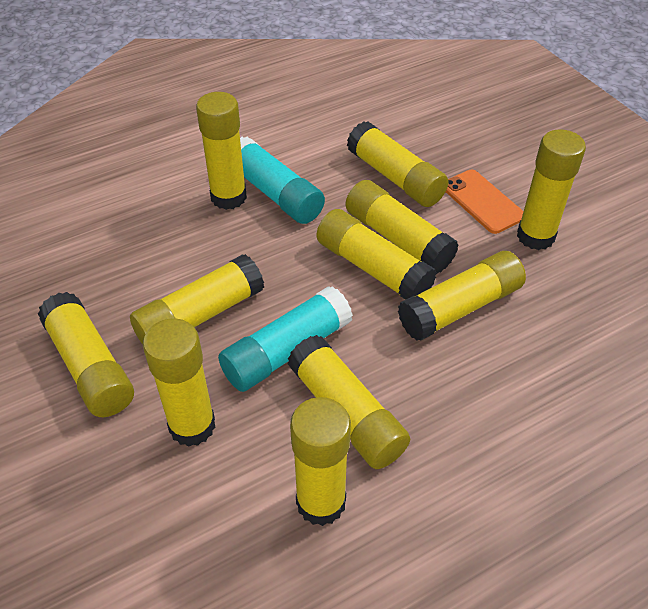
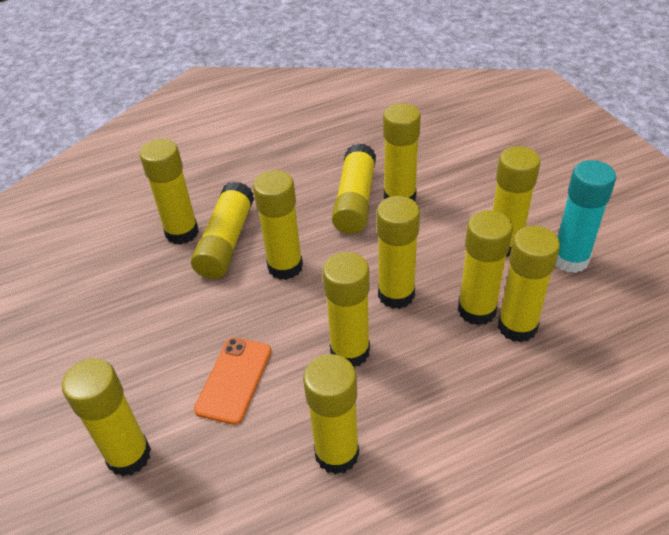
turquoise glue stick: [218,286,353,392] [240,137,325,224] = 2 -> [555,160,616,273] = 1
yellow glue stick: [38,292,134,417] [130,254,264,345] [143,318,215,447] [196,92,247,210] [288,335,410,469] [290,397,351,526] [317,209,437,300] [345,180,459,274] [347,121,449,207] [398,251,526,341] [517,129,586,250] = 11 -> [62,358,151,476] [140,139,199,245] [191,181,254,279] [253,170,303,280] [303,354,359,474] [322,252,370,367] [332,143,376,234] [377,196,420,309] [383,103,421,201] [458,210,513,326] [493,146,540,257] [498,226,560,342] = 12

